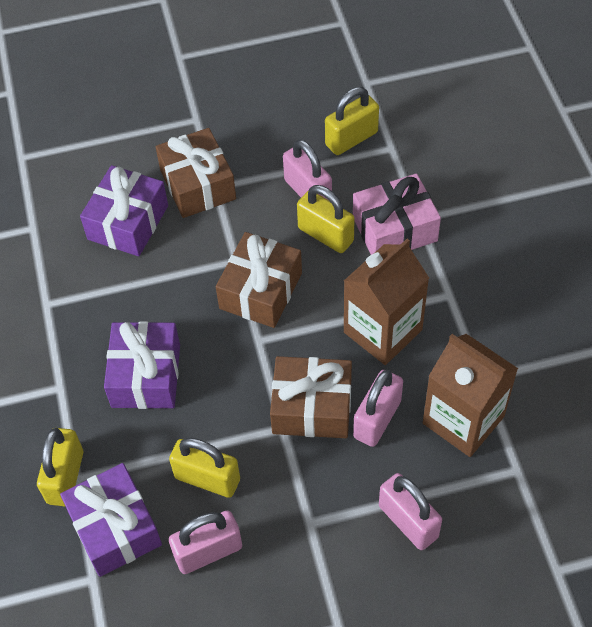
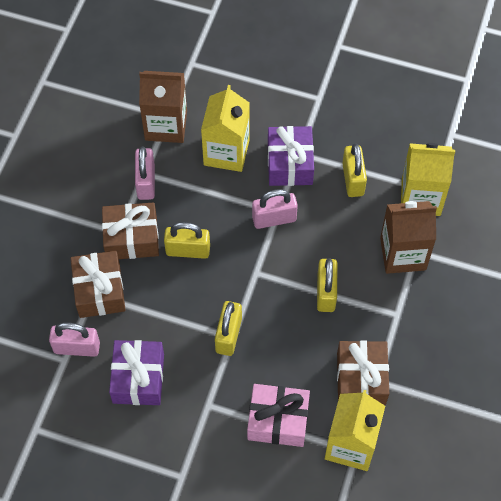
pink padlock: [169,510,242,574] [283,139,332,200] [353,370,403,447] [379,473,442,550] = 4 -> [49,323,100,357] [135,146,155,200] [252,189,298,229] = 3
purple gift: [60,463,162,577] [80,165,168,256] [104,321,180,409] = 3 -> [109,340,164,405] [268,126,314,186] = 2
yellow carton: none = 0 -> [201,85,250,172] [325,390,385,471] [401,143,455,216] = 3

